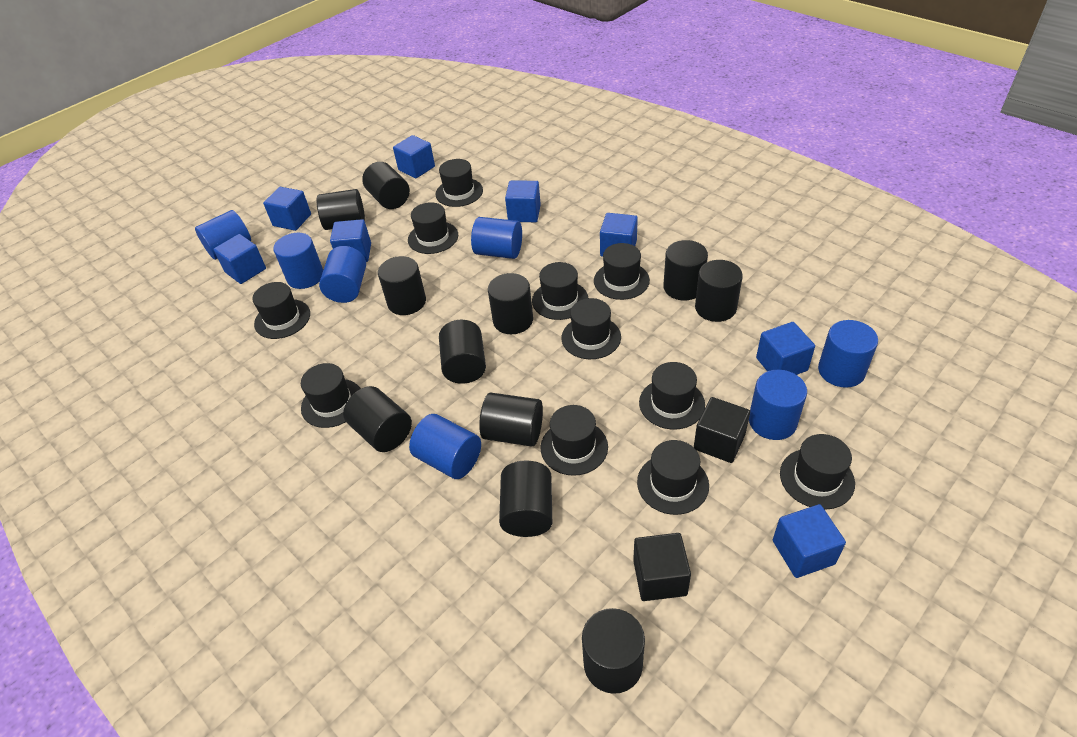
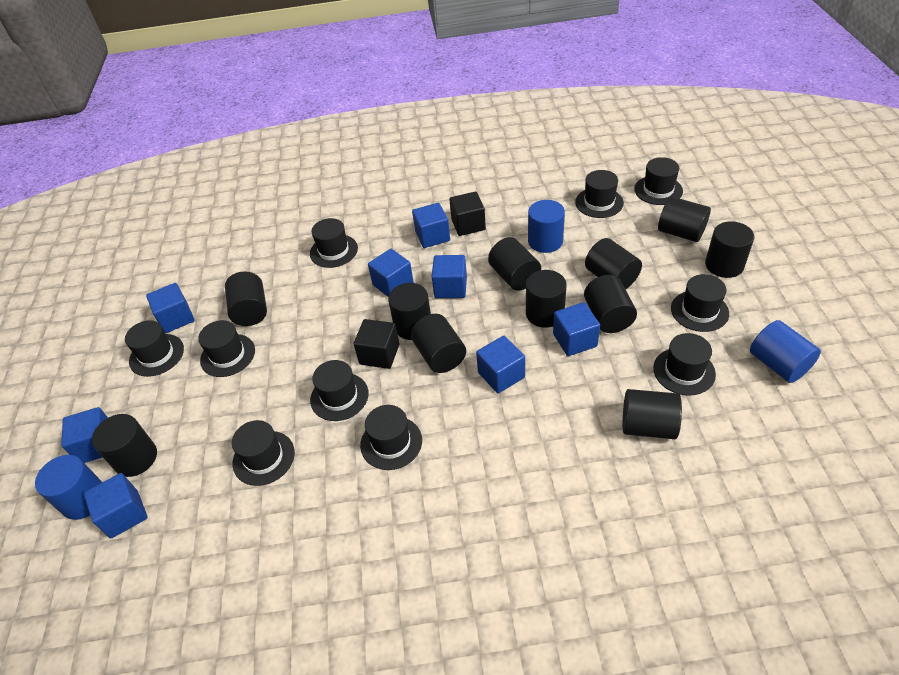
black hat: [252,282,310,339] [301,363,361,428] [408,202,458,254] [436,159,483,207] [532,262,588,320] [541,405,608,476] [562,298,621,359] [594,243,650,300] [637,440,709,515] [639,362,705,430] [780,434,855,510] = 11 -> [125,320,184,377] [198,320,255,377] [232,420,295,486] [310,218,358,268] [310,360,369,421] [360,405,422,470] [575,170,624,218] [634,157,683,205] [653,333,716,396] [671,274,729,332] = 10
blue cylinder: [195,210,251,260] [273,233,323,289] [319,246,366,303] [409,414,481,479] [471,217,522,259] [749,370,807,440] [818,320,878,388] = 7 -> [35,455,102,520] [528,200,565,253] [750,320,821,383] = 3

